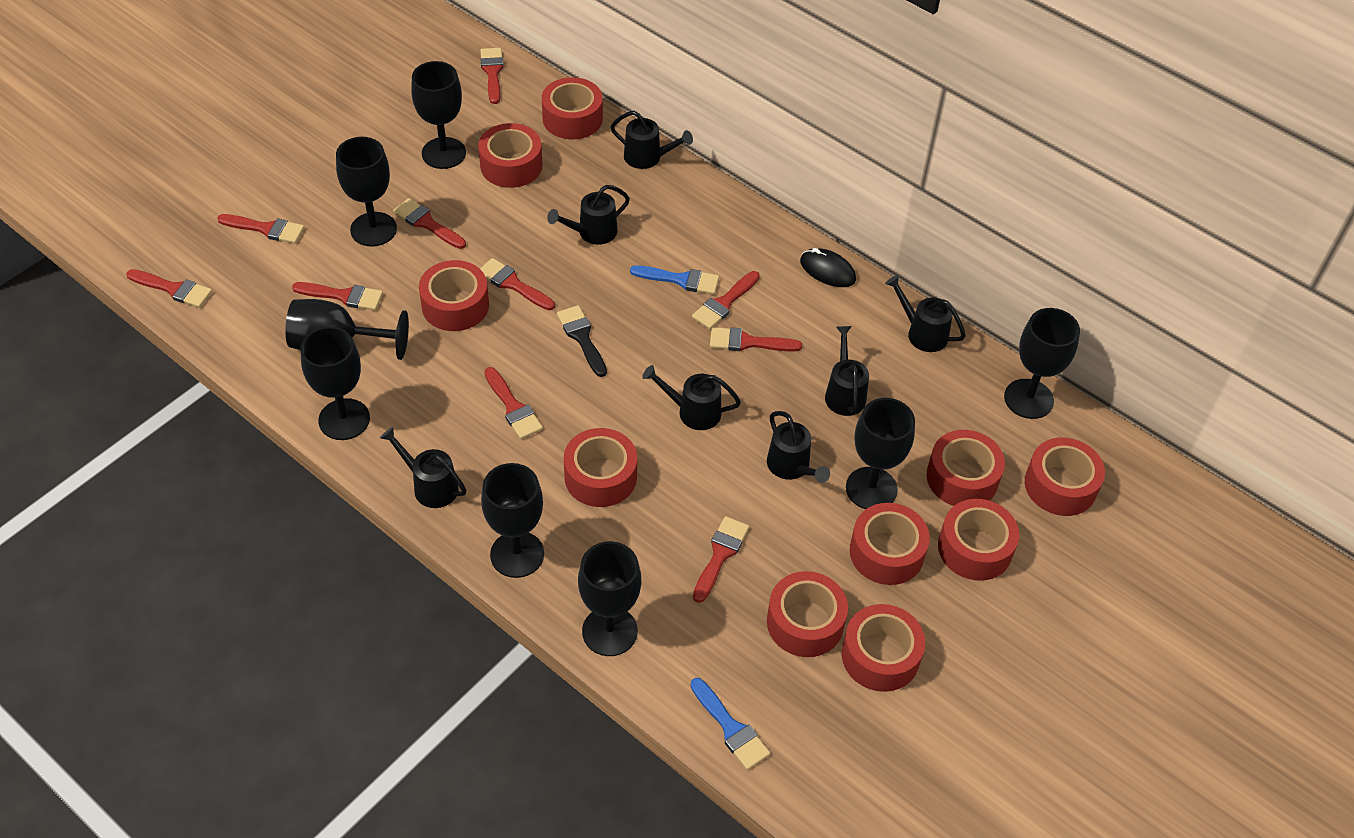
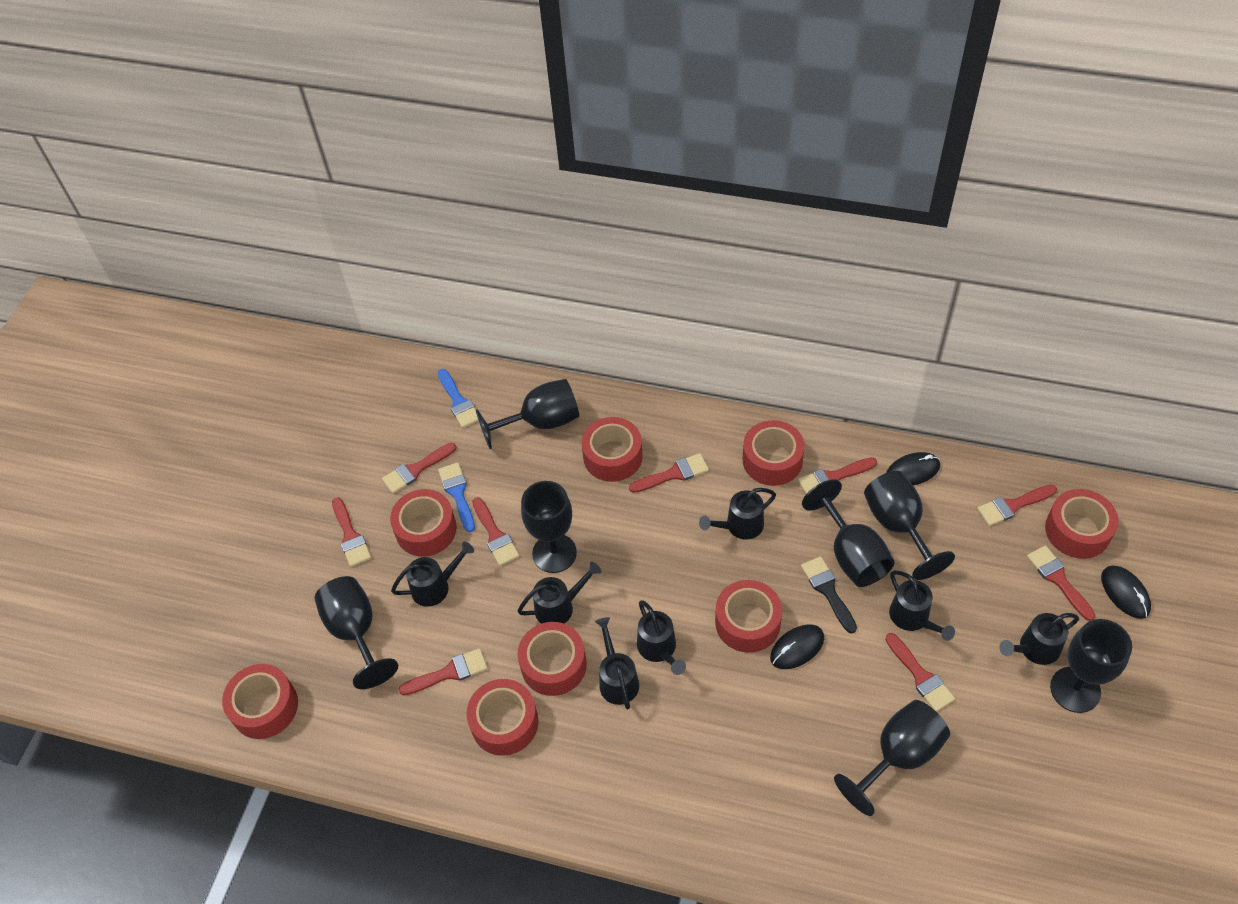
black goblet: [285,299,409,360] [300,327,370,440] [336,137,397,247] [411,61,466,169] [481,463,544,578] [578,541,641,656] [846,398,915,509] [1004,308,1080,419] = 8 -> [315,576,398,689] [476,379,579,449] [521,481,577,573] [802,479,895,587] [834,700,950,816] [864,471,955,580] [1050,619,1132,713] = 7
black mouse: [800,248,856,287] = 1 -> [770,625,824,669] [886,452,940,486] [1101,565,1151,619] = 3
red brush: [126,269,212,308] [217,214,304,243] [292,282,383,310] [393,198,466,249] [480,48,504,104] [480,258,555,310] [484,367,543,439] [692,271,760,329] [693,516,749,603] [710,327,802,352] = 10 -> [332,497,371,567] [382,443,456,493] [398,648,488,695] [472,497,519,566] [629,453,709,493] [798,457,877,494] [885,633,955,712] [977,485,1057,526] [1027,546,1095,621] = 9
red tape: [419,260,489,331] [478,123,542,188] [542,77,603,139] [564,428,637,507] [767,571,848,657] [842,604,925,692] [850,503,930,585] [926,430,1005,506] [938,499,1019,581] [1025,438,1105,516] = 10 -> [222,664,298,739] [390,489,457,557] [466,679,539,756] [518,622,587,696] [581,417,643,482] [715,580,782,653] [743,420,805,486] [1045,489,1119,559] = 8

